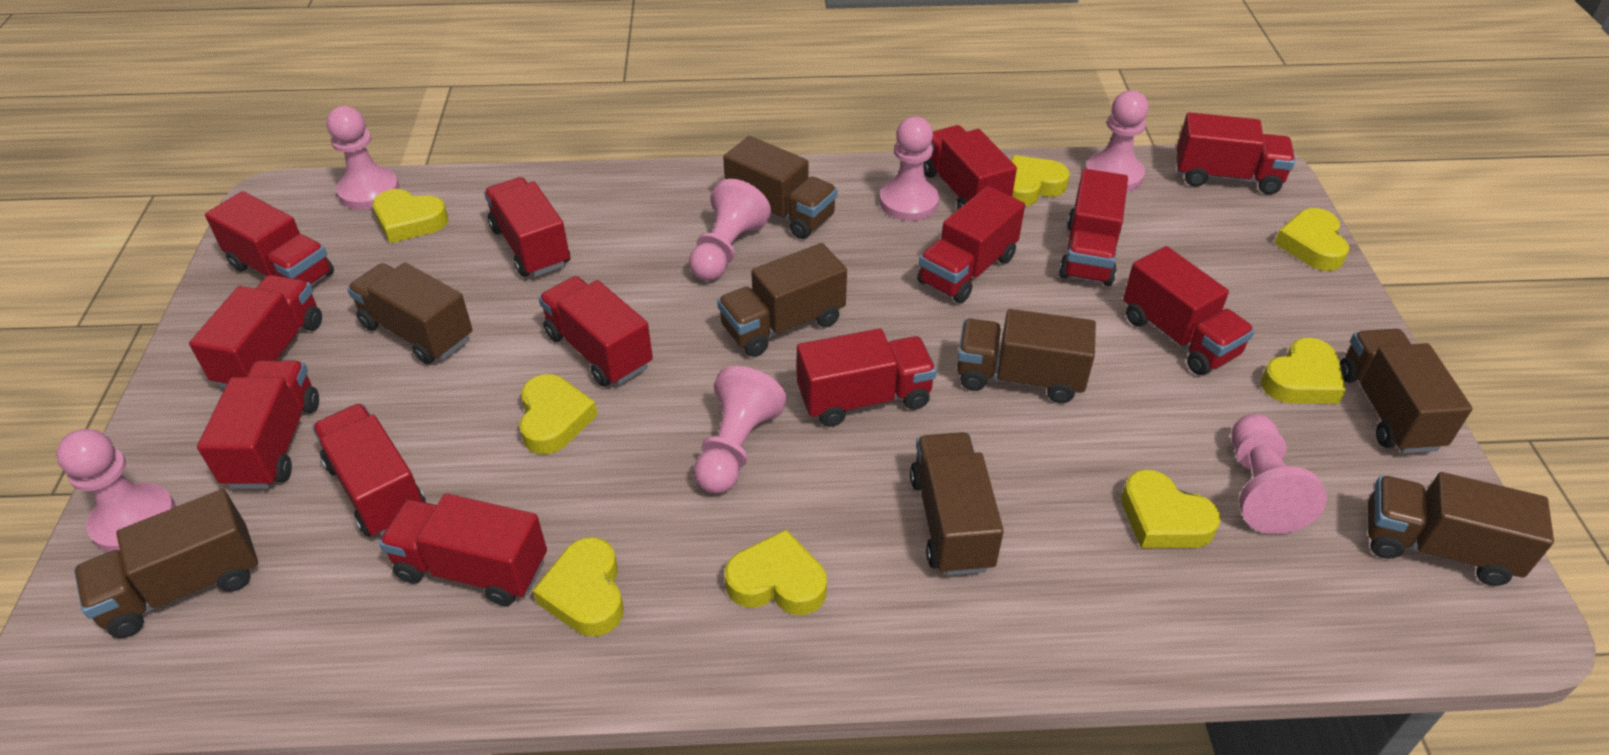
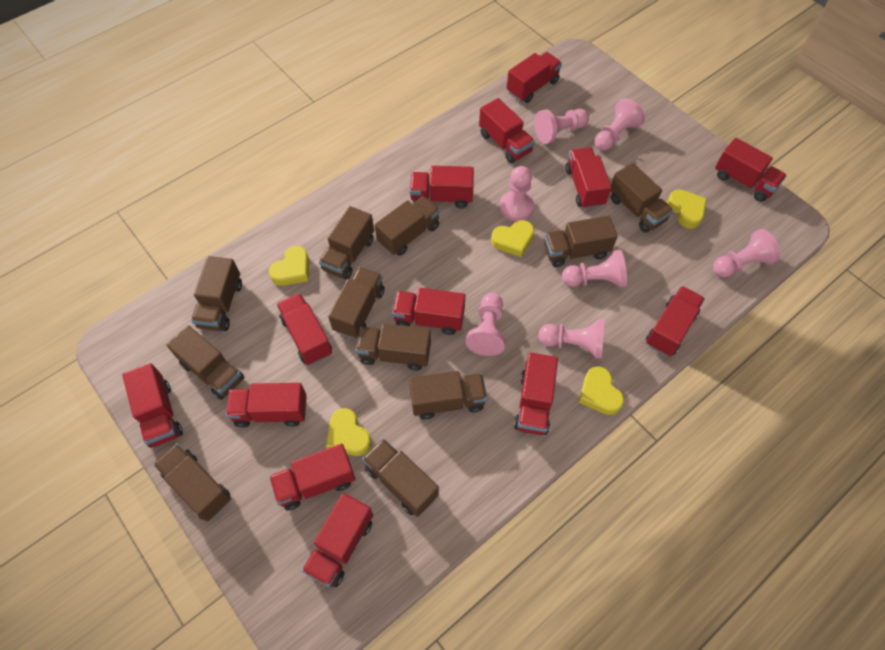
brown truck: [74,489,258,638] [347,263,473,364] [717,243,847,357] [723,136,837,239] [910,432,1004,576] [957,309,1096,403] [1340,329,1473,453] [1368,472,1554,586] = 8 -> [153,443,231,521] [166,325,245,400] [191,256,242,331] [319,206,374,280] [328,267,384,338] [356,323,431,371] [362,438,439,517] [375,196,440,256] [409,371,487,420] [544,216,618,267] [610,163,673,233] = 11
yellow heart: [373,189,448,243] [519,374,598,454] [532,537,624,636] [725,529,827,615] [1011,155,1070,206] [1121,470,1221,548] [1261,338,1346,404] [1274,208,1349,271] = 8 -> [269,246,309,286] [326,408,371,456] [491,220,534,257] [579,366,624,415] [667,190,707,229] = 5

